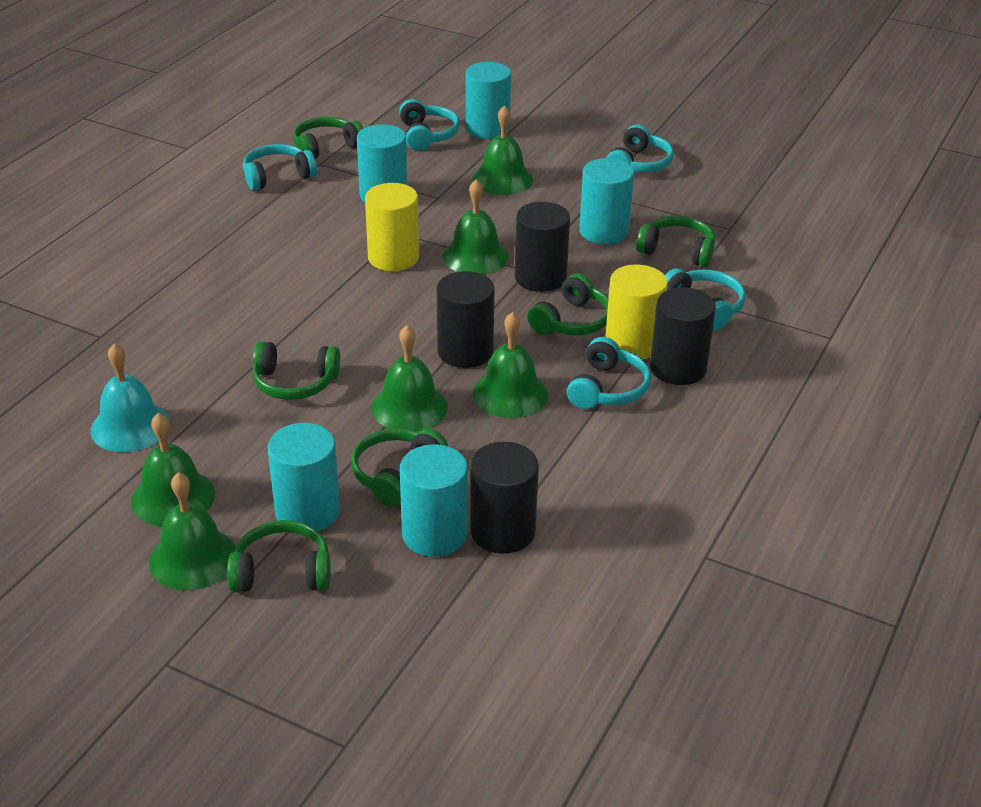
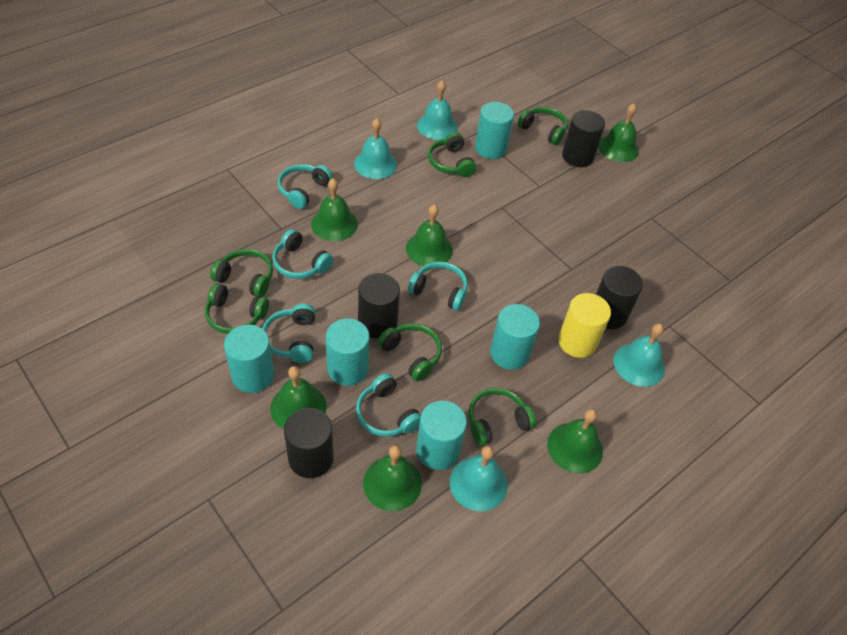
turquoise bell: [91,343,170,452] = 1 -> [354,118,397,179] [417,80,458,140] [450,446,508,511] [614,324,665,387] = 4
yellow cylinder: [365,183,419,271] [605,264,668,360] = 2 -> [558,293,611,358] = 1

